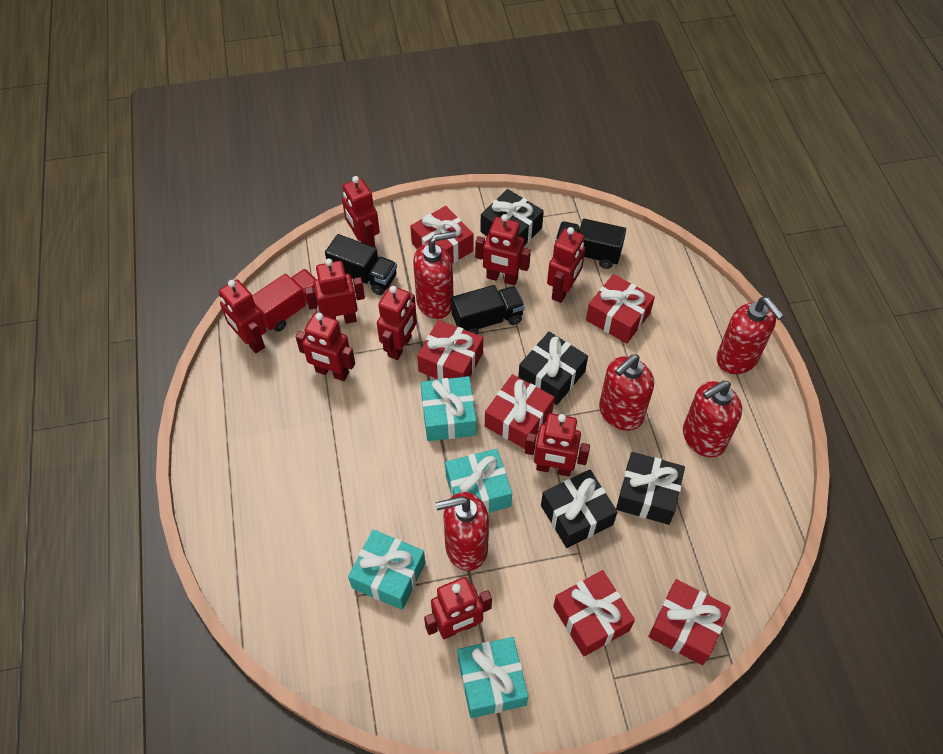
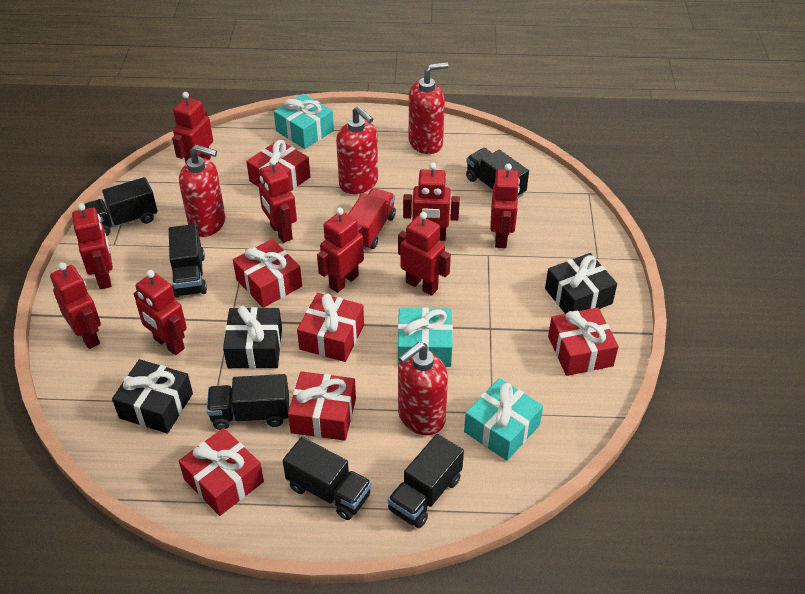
black gift: [480,189,544,246] [518,332,588,405] [541,470,617,548] [616,452,685,525] = 4 -> [112,359,193,433] [223,306,282,369] [545,253,617,314] = 3
black truck: [325,234,397,295] [451,285,525,334] [555,219,626,269] = 3 -> [85,177,158,236] [169,224,207,298] [207,374,289,430] [282,437,372,520] [388,434,464,528] [466,148,529,198] = 6
red soap dispenser: [413,231,457,319] [436,492,489,571] [599,354,654,431] [683,381,742,458] [716,297,784,374] = 5 -> [179,145,226,237] [336,106,378,194] [398,342,448,435] [409,62,448,154] = 4
turquoise gift: [348,530,425,610] [421,376,476,441] [445,449,512,513] [457,637,528,718] = 4 -> [274,93,334,149] [398,307,453,367] [464,378,543,461] = 3

